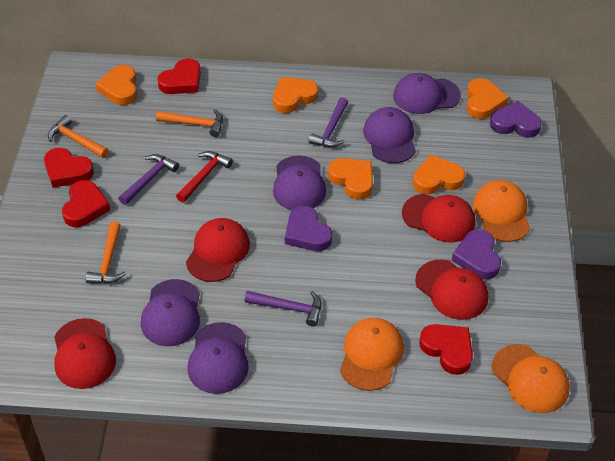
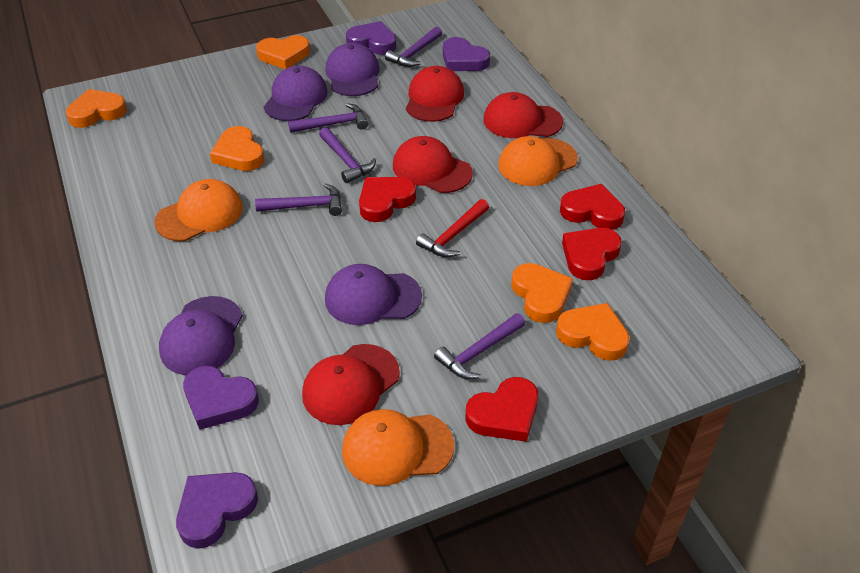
orange hammer: [48,115,109,158] [86,221,126,283] [156,109,223,137] = 3 -> none = 0
purple cap: [141,279,200,346] [188,322,249,394] [273,155,326,210] [363,107,416,163] [393,73,461,114] = 5 -> [159,296,243,375] [264,66,328,121] [325,43,379,96] [325,264,422,325] = 4
purple hammer: [118,154,179,205] [245,291,322,327] [309,97,348,148] = 3 -> [255,183,342,216] [288,103,369,133] [319,127,376,183] [385,27,442,67] [434,313,525,379] = 5
purple heart: [285,206,332,251] [452,229,501,279] [490,101,542,138] = 3 -> [176,472,258,549] [183,366,259,430] [346,21,396,55] [443,37,490,71] = 4

